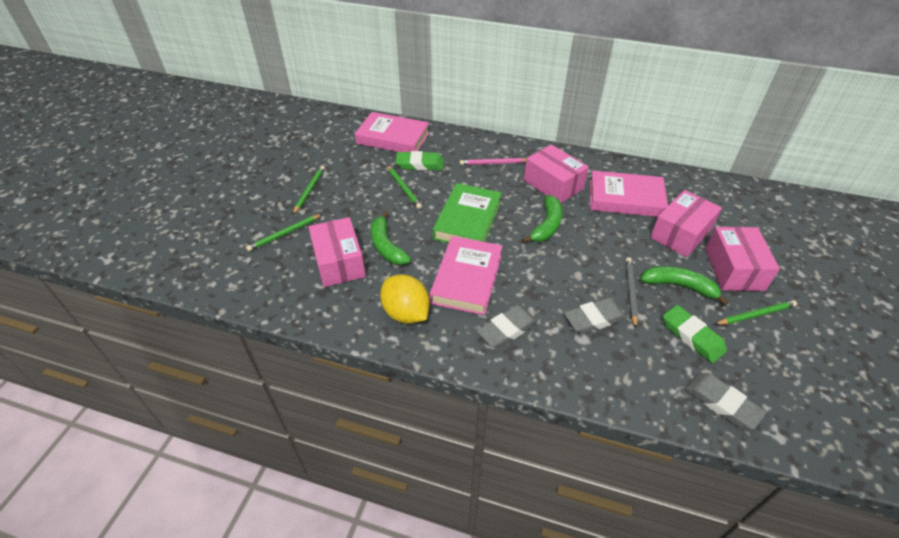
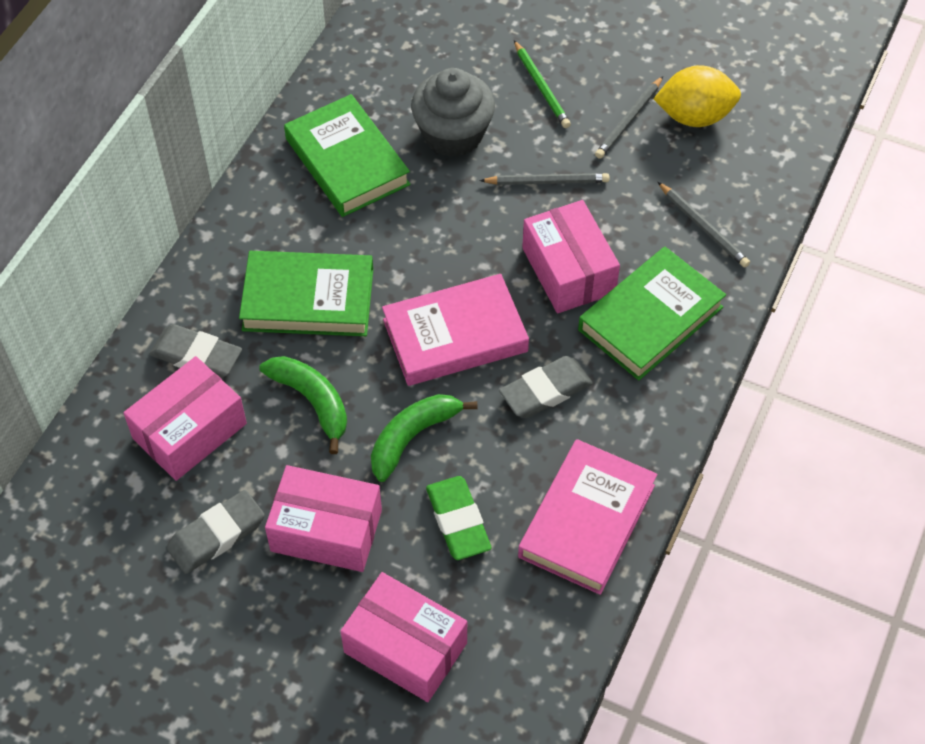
green banana: [371,211,411,265] [522,195,562,243] [641,266,729,306] = 3 -> [259,356,347,454] [371,394,478,482] = 2
green book: [433,183,502,243] = 1 -> [239,251,373,336] [284,94,410,217] [578,247,726,380] = 3
green eraser: [396,151,444,171] [663,305,727,363] = 2 -> [426,476,491,560] = 1
green pencil: [246,214,322,251] [293,166,325,215] [387,165,422,209] [715,300,797,325] = 4 -> [514,40,571,128] = 1
grey cupcake: none = 0 -> [411,68,495,157] = 1
grey pencil: [626,257,638,329] = 1 -> [479,173,609,185] [595,76,663,159] [658,182,750,268] = 3
pink book: [355,112,429,152] [430,236,503,315] [590,170,668,217] = 3 -> [382,274,529,386] [518,439,657,595] = 2
pink pencil: [460,158,526,165] = 1 -> none = 0

